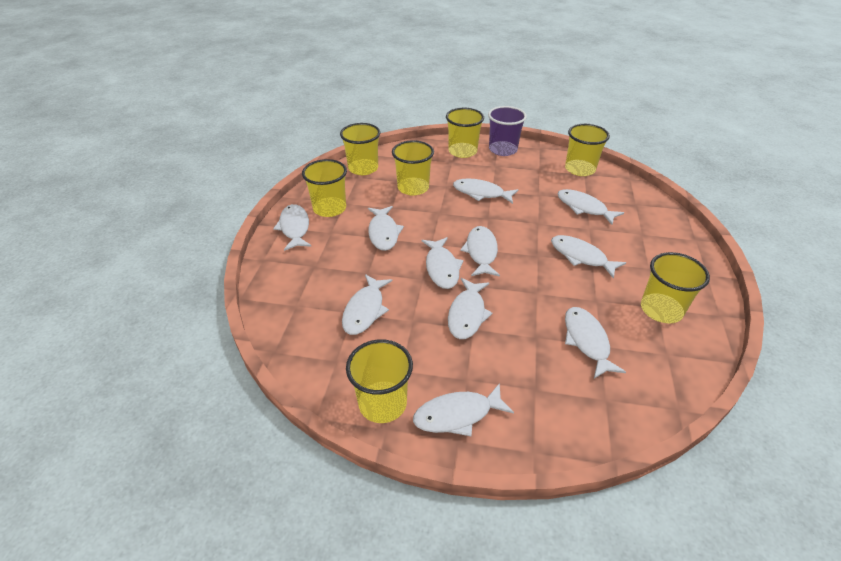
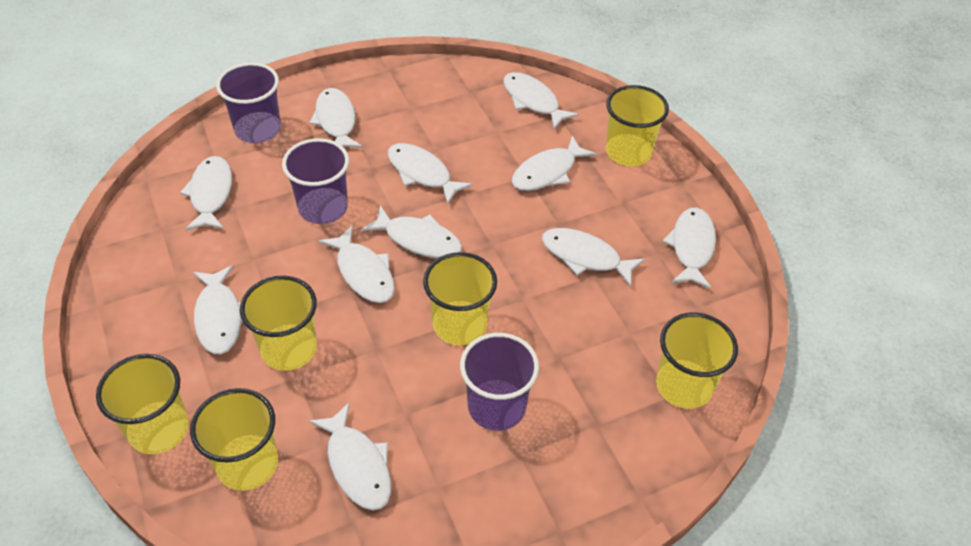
purple cup: [488,106,527,156] = 1 -> [216,62,281,143] [282,138,349,224] [460,333,539,431] = 3
yellow cup: [302,159,347,217] [340,123,380,175] [346,339,413,423] [392,140,434,196] [446,108,484,158] [565,124,610,176] [641,252,710,323] = 7 -> [96,354,189,454] [190,388,278,491] [240,275,317,371] [423,252,497,345] [606,85,669,166] [656,313,738,409] = 6

